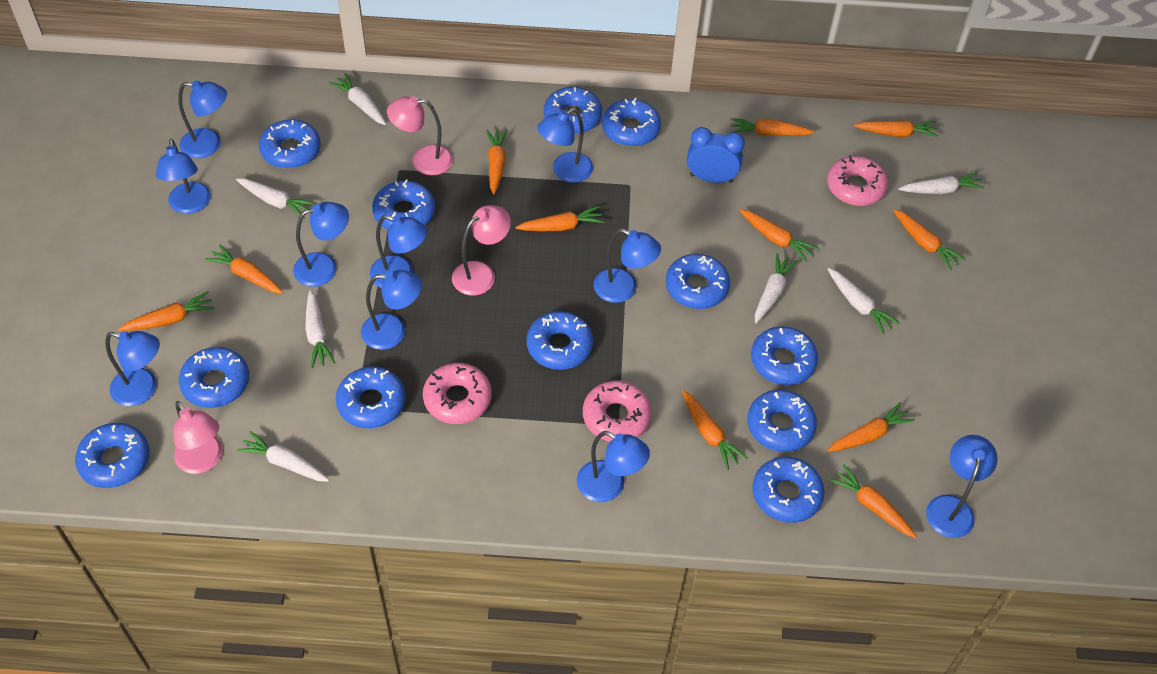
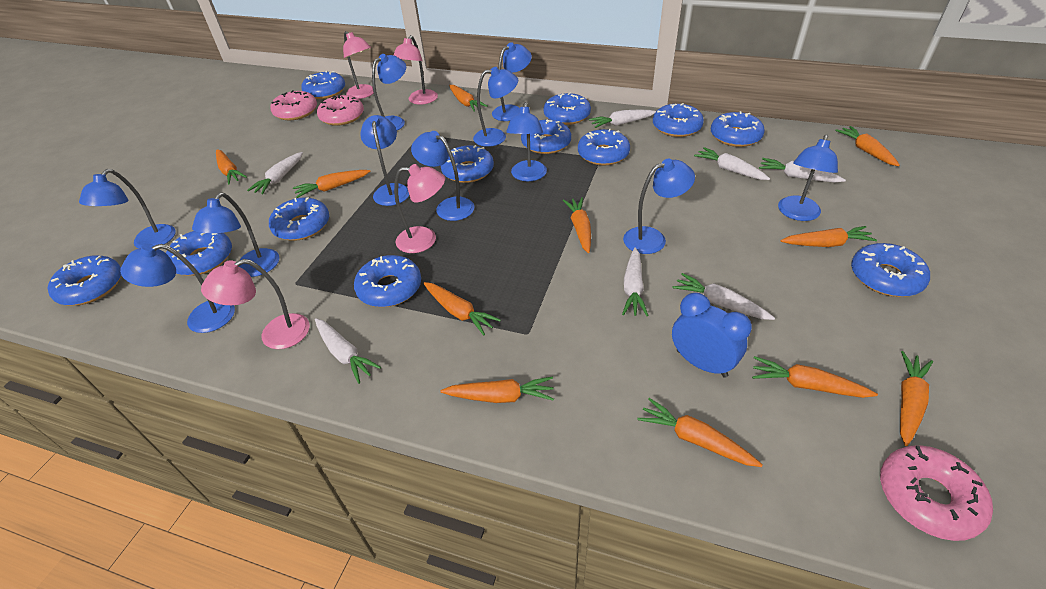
blue lamp: [105,331,160,406] [156,139,211,214] [178,80,227,158] [293,202,349,287] [361,270,422,350] [370,215,427,288] [537,108,593,183] [577,431,650,502] [593,229,661,303] [926,435,998,538] = 10 -> [79,169,176,249] [120,244,235,333] [192,193,279,277] [360,115,409,206] [372,54,406,130] [411,131,474,221] [473,67,518,147] [492,42,532,121] [506,102,547,181] [623,159,695,254] [778,134,838,221] = 11
pink lamp: [173,401,223,474] [387,96,453,175] [452,205,511,295] = 3 -> [201,259,310,349] [343,31,374,99] [394,35,438,105] [394,164,445,253] = 4

